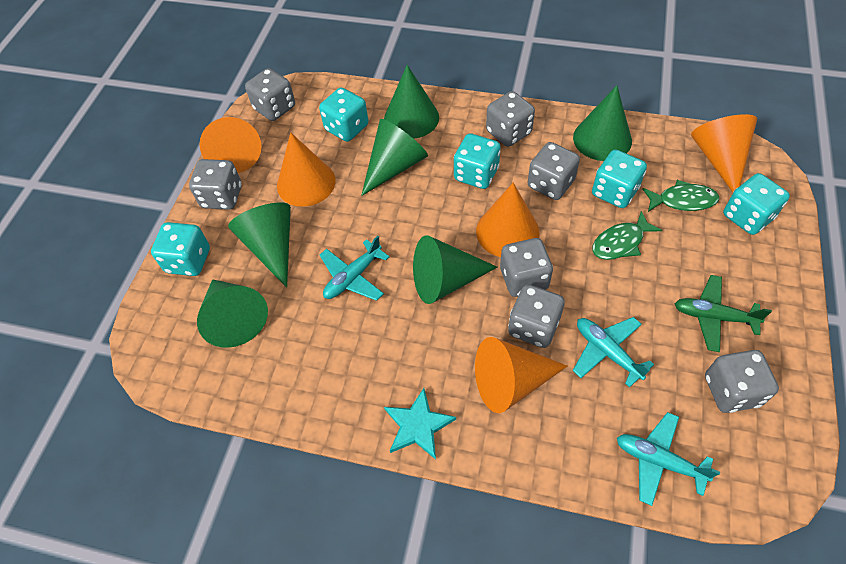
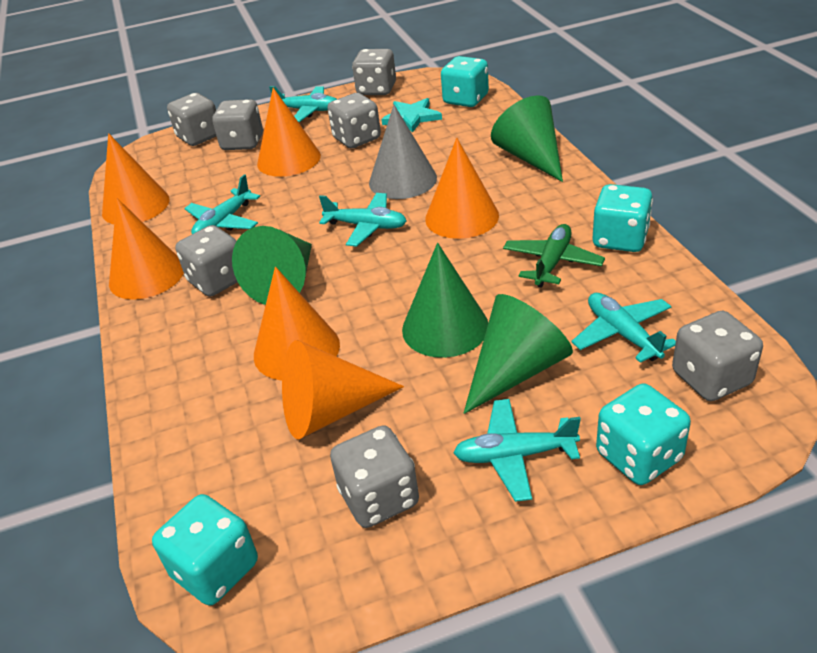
green cone: [197,279,268,348] [228,202,291,288] [361,119,428,196] [384,65,439,139] [413,235,497,304] [573,85,632,161] = 6 -> [232,226,312,305] [402,243,488,358] [463,294,573,414] [491,95,563,182] = 4
green fish: [592,211,662,260] [643,180,719,212] = 2 -> none = 0
grey cone: none = 0 -> [369,105,437,199] = 1
orange cone: [200,117,261,173] [277,133,335,207] [475,337,567,413] [476,183,539,257] [691,114,757,192] = 5 -> [102,133,170,224] [109,198,184,300] [254,267,340,381] [257,88,321,177] [282,340,404,440] [425,138,499,239] = 6
turquoise dice: [151,222,210,276] [319,88,368,142] [454,133,501,189] [592,150,647,208] [723,173,790,235] = 5 -> [152,494,258,606] [441,56,489,107] [593,184,653,252] [596,383,691,485] = 4
turquoise plane: [320,236,390,301] [573,317,654,388] [617,412,720,506] = 3 -> [184,174,260,234] [269,86,337,122] [319,193,407,247] [453,399,581,502] [571,293,676,363] = 5

